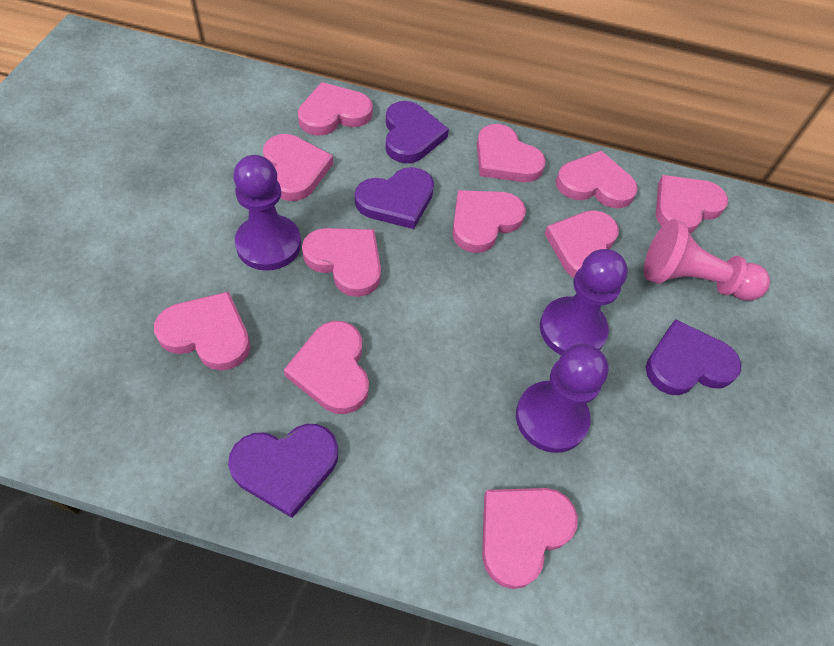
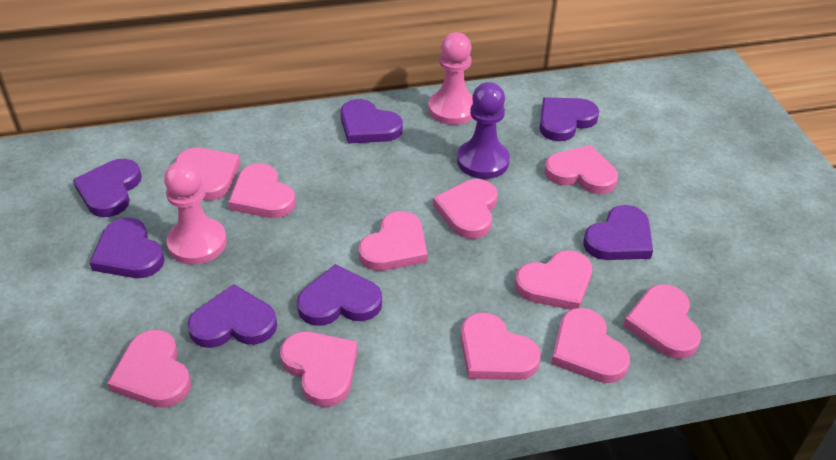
pink pawn: [644,219,770,301] = 1 -> [164,161,227,265] [428,32,473,125] = 2
purple heart: [228,424,338,518] [355,167,434,229] [386,101,449,163] [646,319,741,395] = 4 -> [73,159,142,217] [89,218,165,278] [187,284,277,348] [297,264,382,326] [341,99,403,144] [539,97,599,141] [583,205,653,260] = 7
purple pawn: [233,155,301,271] [516,344,609,453] [540,249,628,355] = 3 -> [457,82,510,179] = 1

